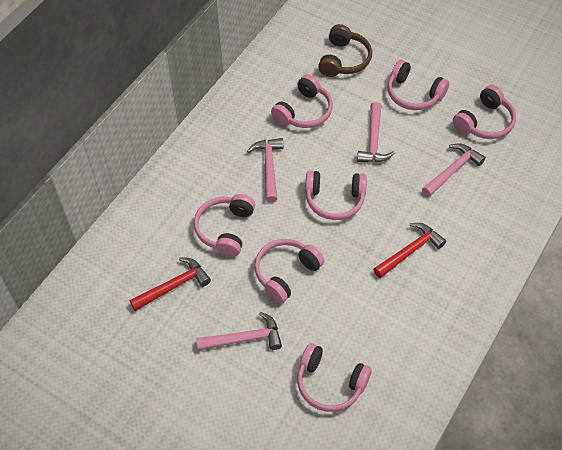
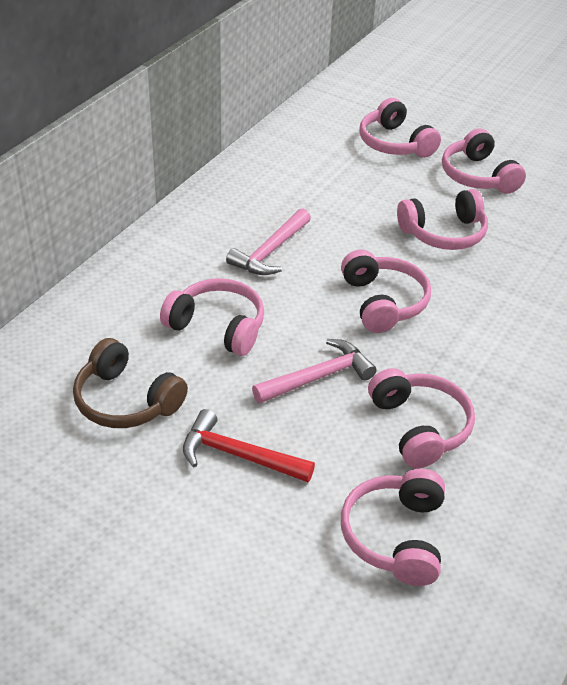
pink hammer: [196,312,282,351] [247,138,283,203] [357,102,395,162] [422,143,486,197] = 4 -> [226,208,311,275] [252,339,377,403] = 2
red hammer: [130,257,211,311] [373,223,446,278] = 2 -> [183,409,315,482] = 1

